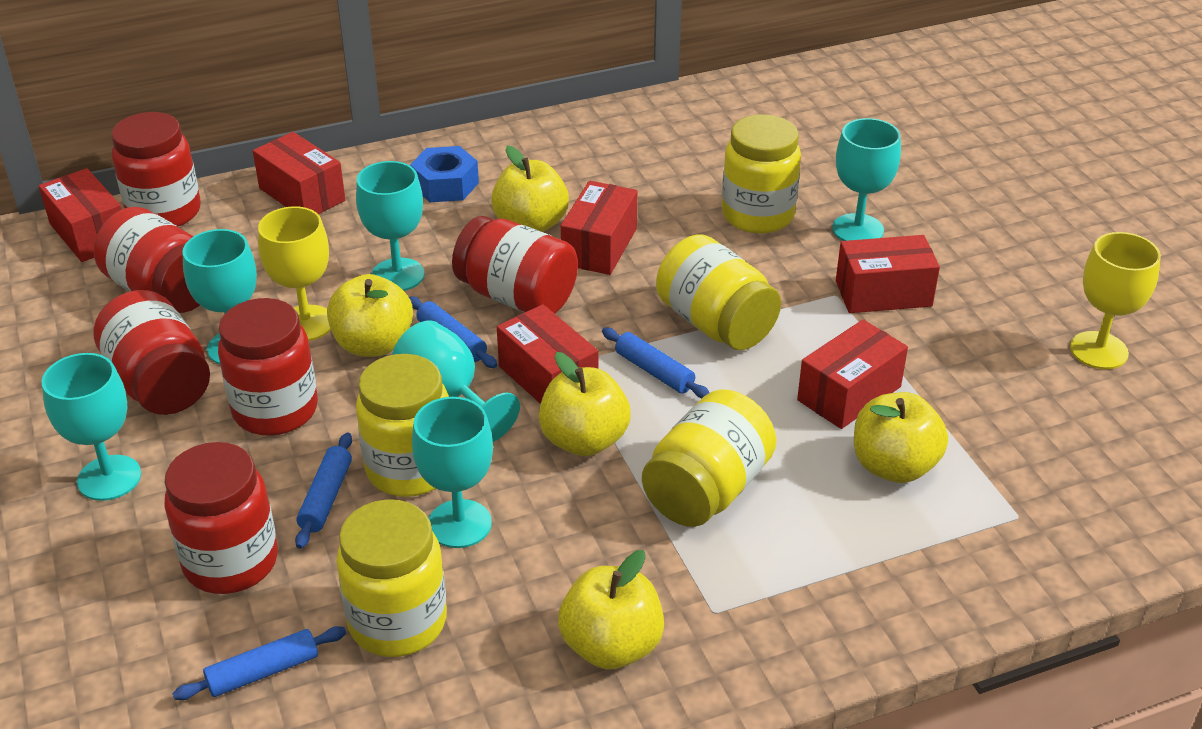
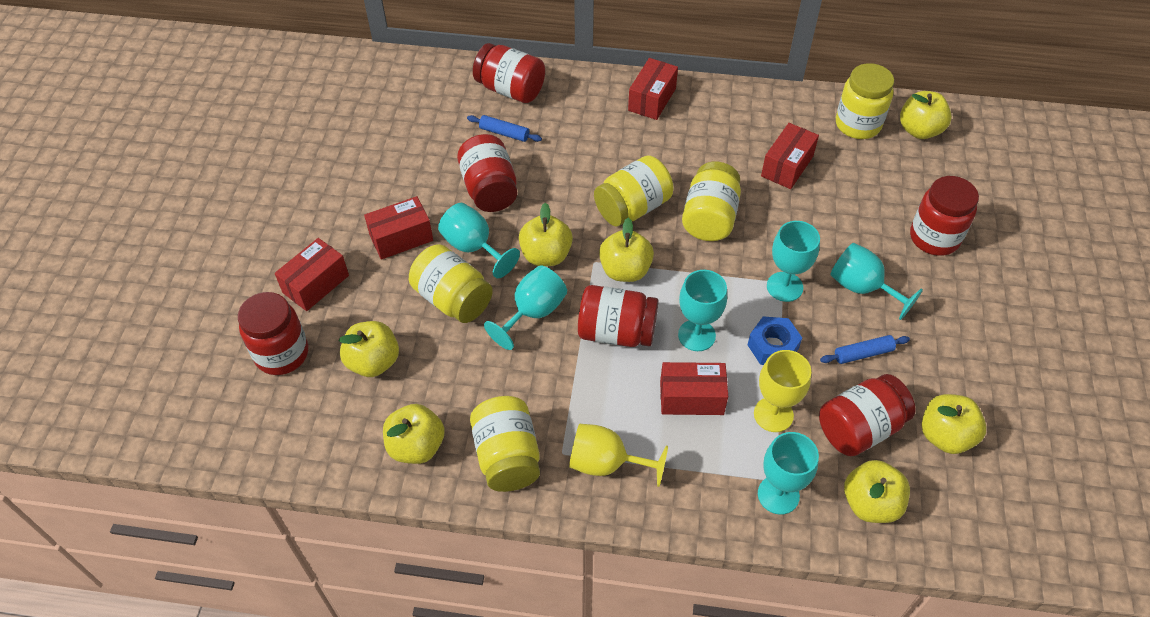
blue rolling pin: [172,626,346,700] [295,433,352,549] [409,296,497,368] [602,328,709,398] = 4 -> [467,115,542,142] [820,335,910,364] = 2
red box: [39,168,121,262] [253,132,345,214] [497,304,598,404] [561,181,638,275] [797,320,908,429] [836,235,940,313] = 6 -> [275,238,349,311] [364,196,433,260] [628,58,678,120] [660,362,728,415] [761,123,819,189] = 5
yellow apple: [327,274,413,357] [491,146,569,232] [539,352,631,456] [558,550,664,670] [854,392,948,483] = 5 -> [339,321,399,377] [383,404,445,464] [519,203,573,266] [599,218,654,282] [844,460,910,523] [900,91,952,139] [921,394,986,454] = 7

